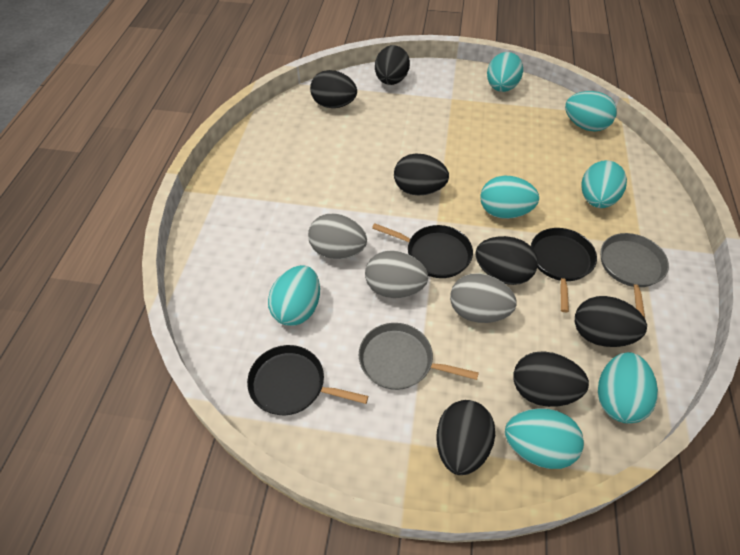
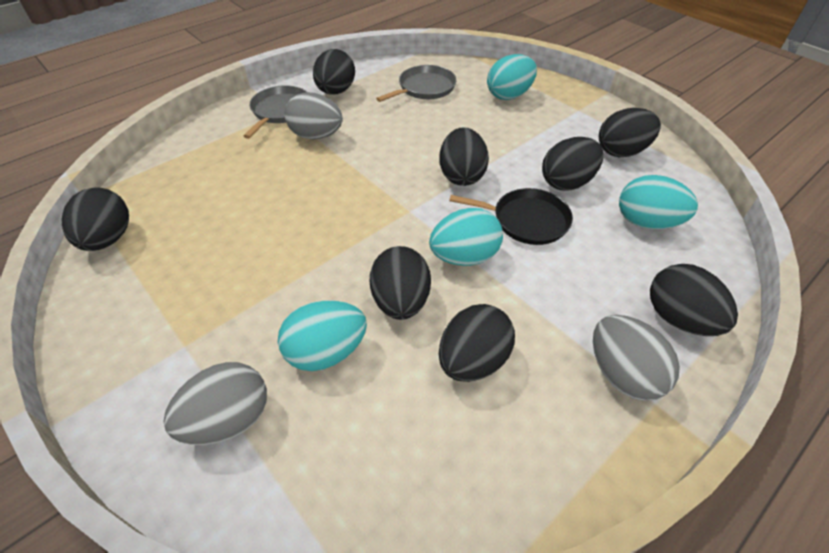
black egg: [310,70,357,108] [375,45,410,85] [394,154,449,196] [436,400,495,475] [475,236,538,285] [513,351,589,407] [575,296,647,347] = 7 -> [62,187,129,251] [313,49,355,95] [370,246,431,320] [439,127,489,186] [439,304,515,382] [542,137,603,191] [599,108,661,157] [650,264,738,336] = 8
black pan: [247,345,368,415] [372,223,473,278] [531,228,597,312] = 3 -> [449,188,573,245] = 1
turquoise egg: [268,265,320,326] [480,176,539,219] [487,52,523,92] [505,408,584,469] [565,91,617,132] [582,160,627,208] [598,352,658,424] = 7 -> [278,300,367,371] [429,208,503,266] [487,54,537,100] [619,175,698,229] = 4

